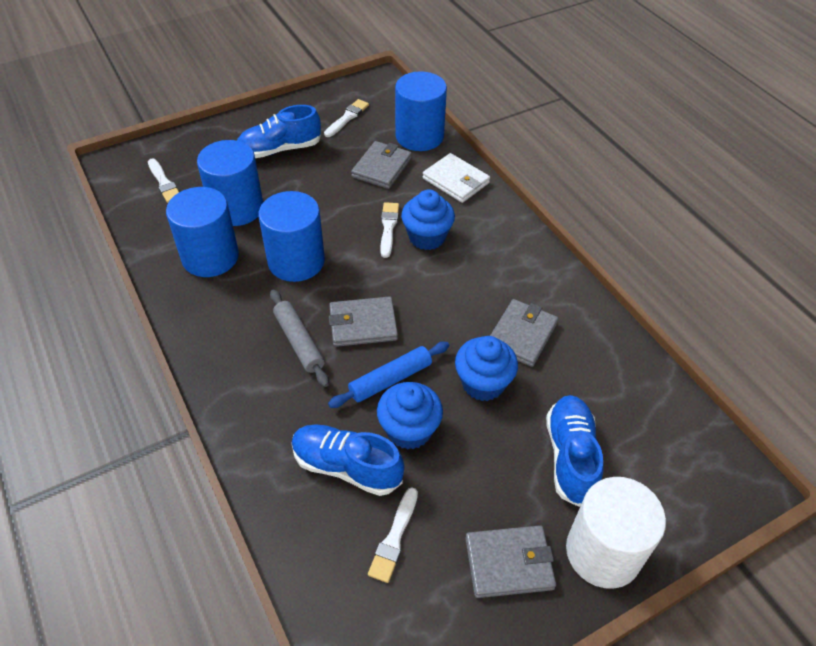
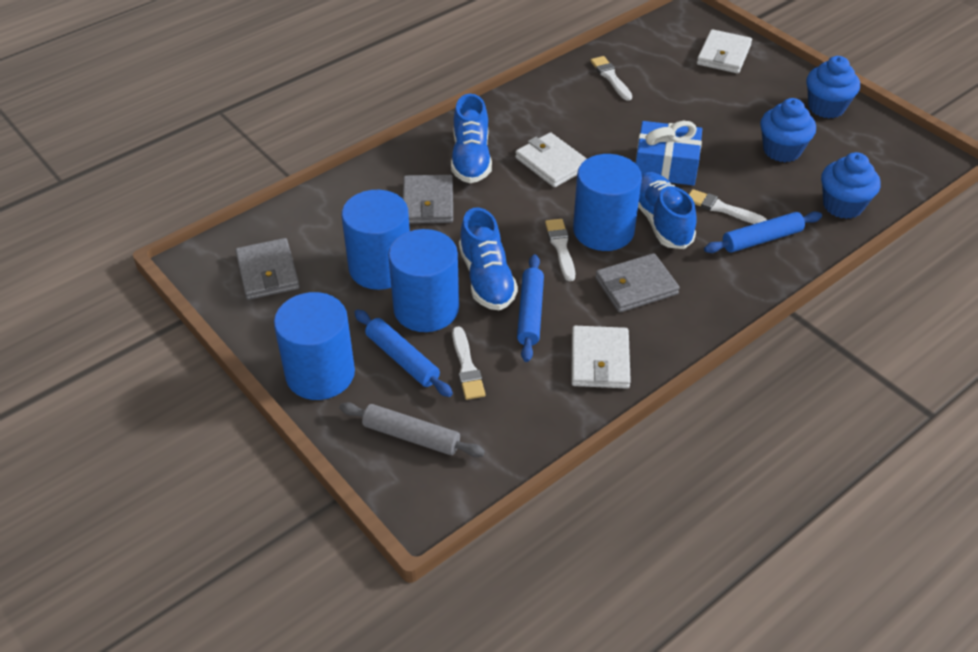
blue gift: none = 0 -> [636,121,702,185] = 1
blue rolling pin: [328,342,449,408] = 1 -> [354,309,453,397] [517,254,544,362] [704,211,822,253] = 3
grey wallet: [329,296,398,347] [351,141,412,189] [465,525,556,598] [490,299,558,367] = 4 -> [235,238,300,300] [403,175,453,224] [595,253,680,313] = 3
white cylinder: [566,477,666,589] = 1 -> none = 0
white wallet: [423,153,490,203] = 1 -> [515,132,587,187] [571,326,631,389] [697,29,752,73] = 3

